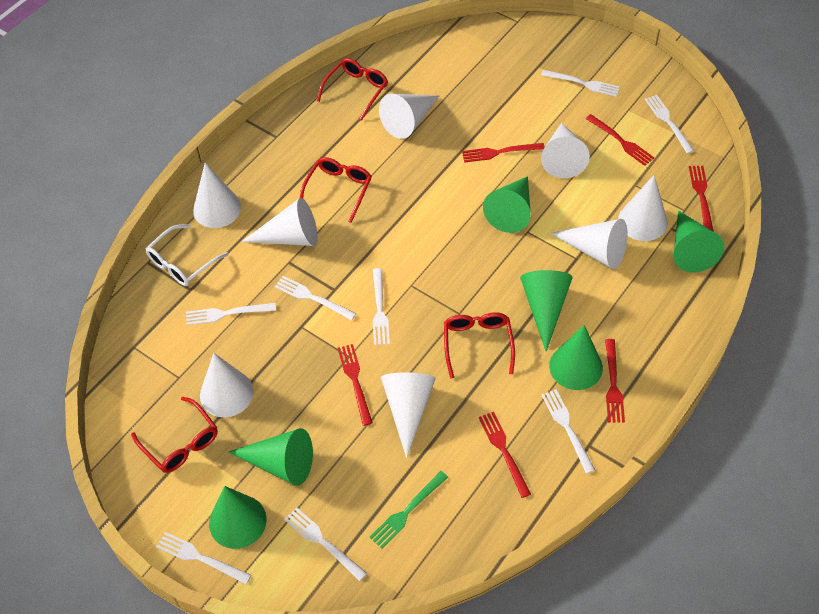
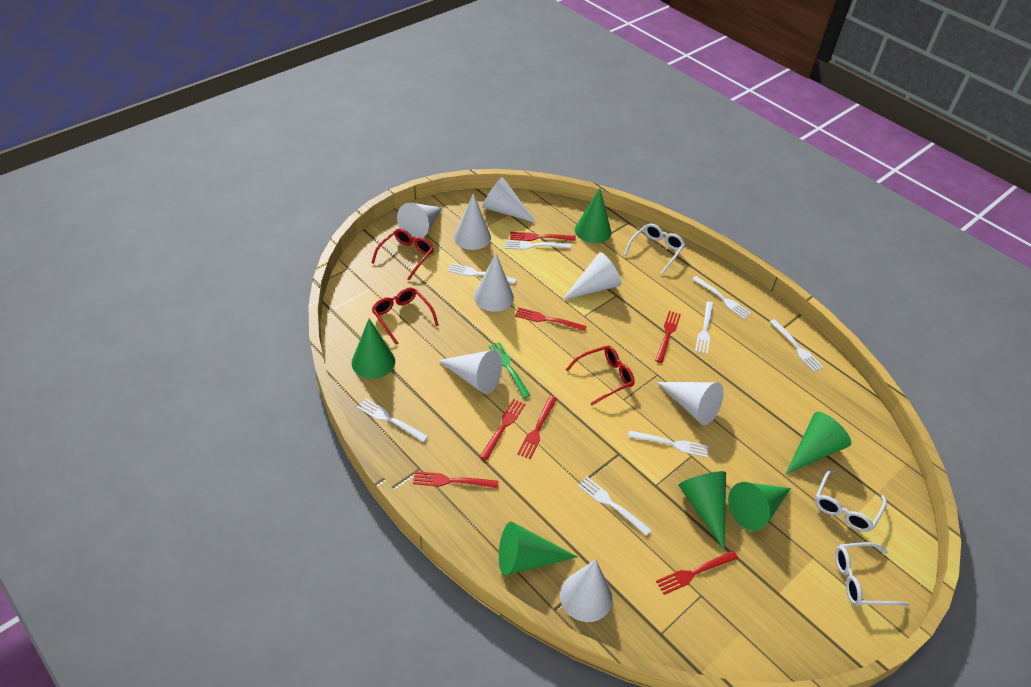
red fork: [338,344,373,426] [462,143,545,163] [479,412,531,498] [586,114,654,166] [605,339,625,423] [689,166,714,232] = 6 -> [413,471,498,488] [480,399,525,460] [510,232,576,241] [515,307,587,331] [517,396,557,459] [655,311,681,363] [656,551,738,595] = 7
red glasses: [131,397,218,473] [300,157,372,223] [317,58,388,121] [444,312,515,379] = 4 -> [371,229,434,280] [372,288,439,345] [566,345,635,406] = 3
white glasses: [145,224,228,286] = 1 -> [624,223,685,274] [815,469,887,532] [835,542,909,606] = 3

